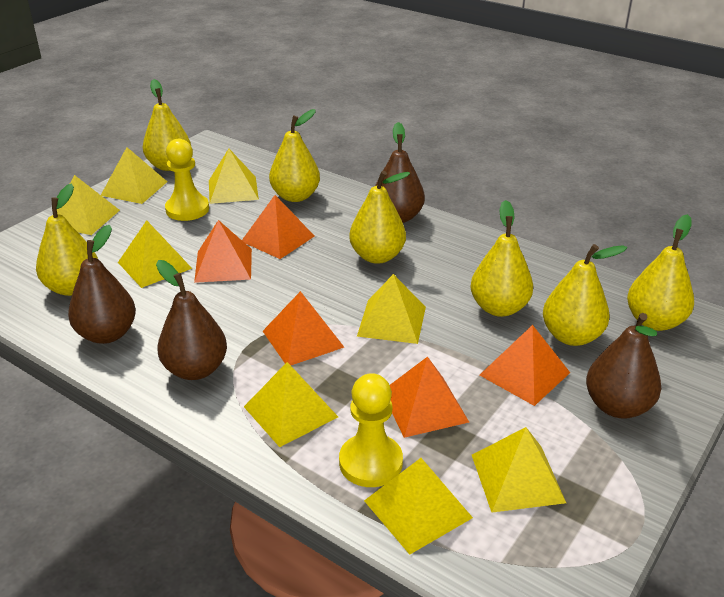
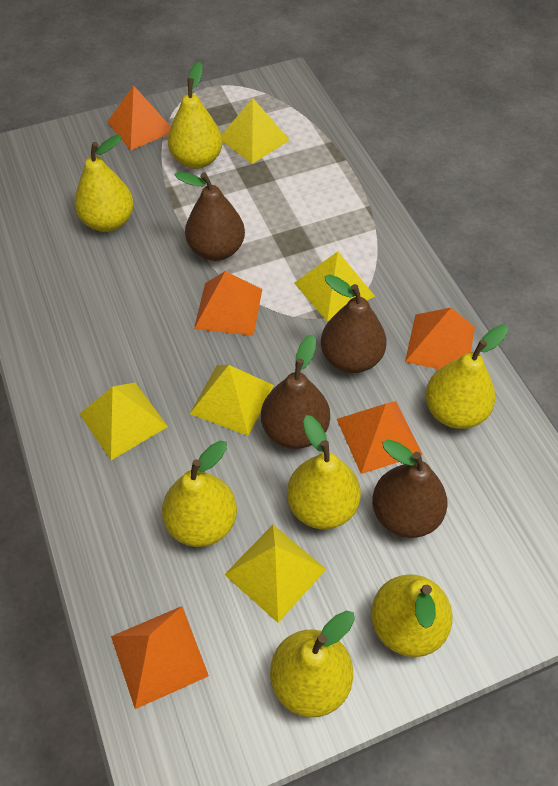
yellow pawn: [165,139,209,221] [339,373,403,487] = 2 -> none = 0
yellow pyramid: [57,175,120,235] [101,147,167,204] [118,220,192,288] [209,149,259,204] [244,362,338,447] [357,274,426,344] [364,458,473,555] [472,427,566,512] = 8 -> [80,383,168,460] [190,365,274,436] [222,98,290,164] [224,525,326,623] [294,251,375,322] = 5

